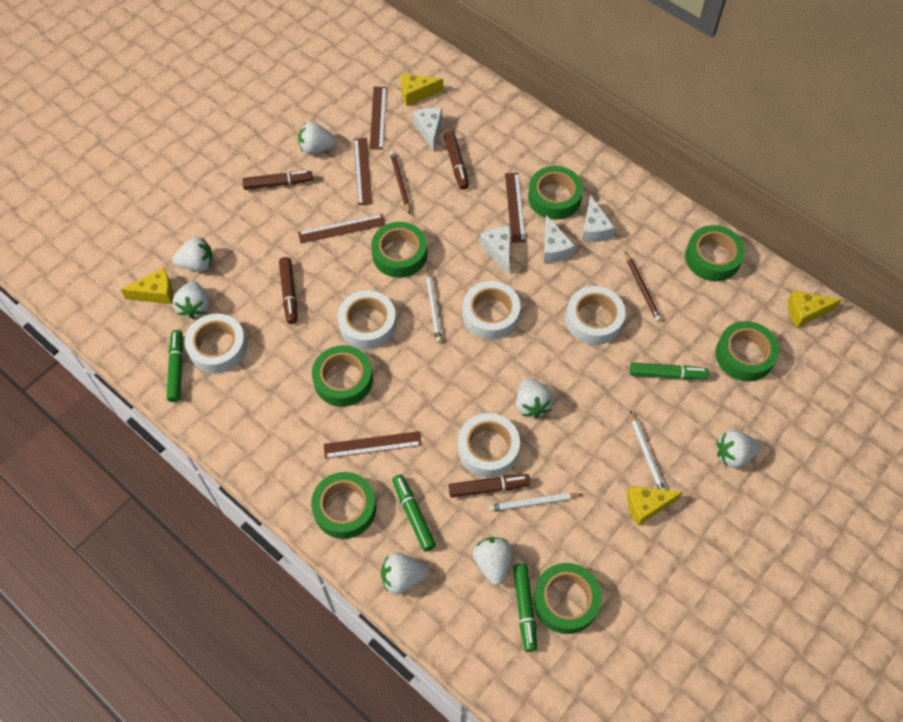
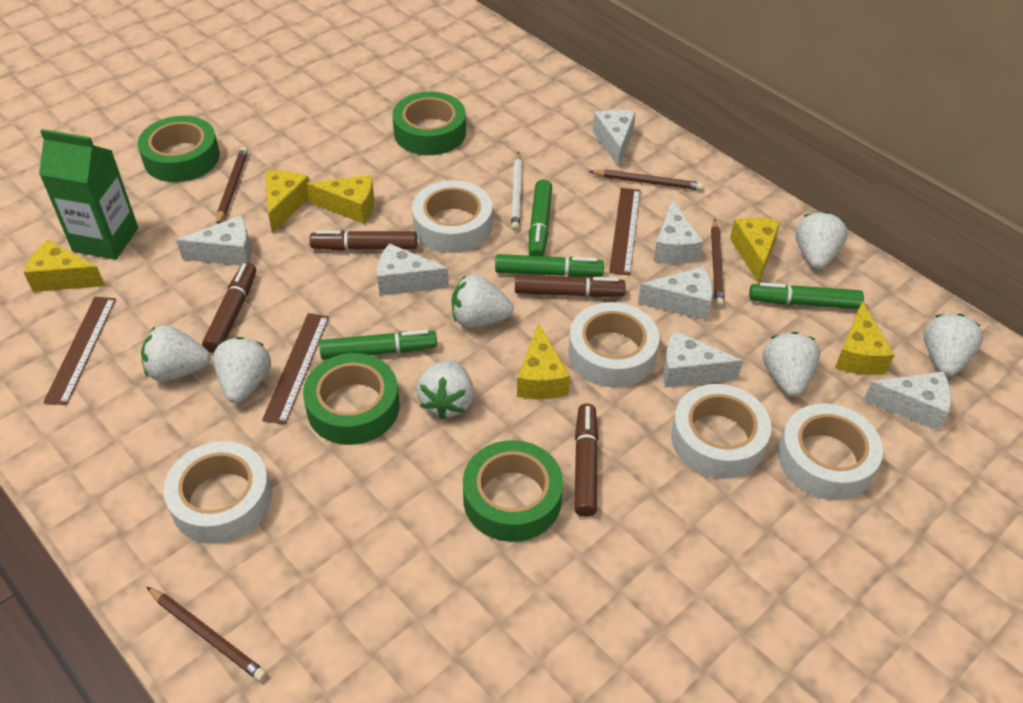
brown pencil: [390,150,410,214] [625,252,662,322] = 2 -> [147,587,267,682] [217,147,248,224] [589,169,704,191] [711,218,724,307] = 4
brown ruler: [298,214,385,243] [324,431,422,459] [354,138,372,205] [370,87,387,149] [505,173,526,243] = 5 -> [43,297,116,405] [262,313,329,425] [609,188,641,275] = 3
green carton: none = 0 -> [39,129,138,260] = 1
green tape: [311,472,376,539] [312,345,373,407] [371,222,427,278] [528,166,583,220] [533,563,602,634] [685,225,745,281] [716,321,779,381] = 7 -> [138,116,220,182] [303,353,400,445] [392,92,466,155] [463,440,563,542] = 4
white cheese: [413,108,442,152] [480,226,510,275] [543,215,575,263] [582,195,615,242] = 4 -> [176,215,251,266] [377,243,449,296] [593,110,636,168] [638,266,713,320] [654,199,703,264] [663,330,743,387] [864,371,951,431] = 7
white pencil: [426,269,442,343] [489,493,583,512] [630,411,666,490] = 3 -> [511,152,522,231] = 1
yellow cheese: [121,268,173,304] [401,73,443,106] [627,486,683,526] [788,290,842,328] = 4 -> [24,240,105,292] [265,170,309,234] [306,175,374,224] [517,323,570,399] [730,217,781,283] [835,301,894,375] = 6

